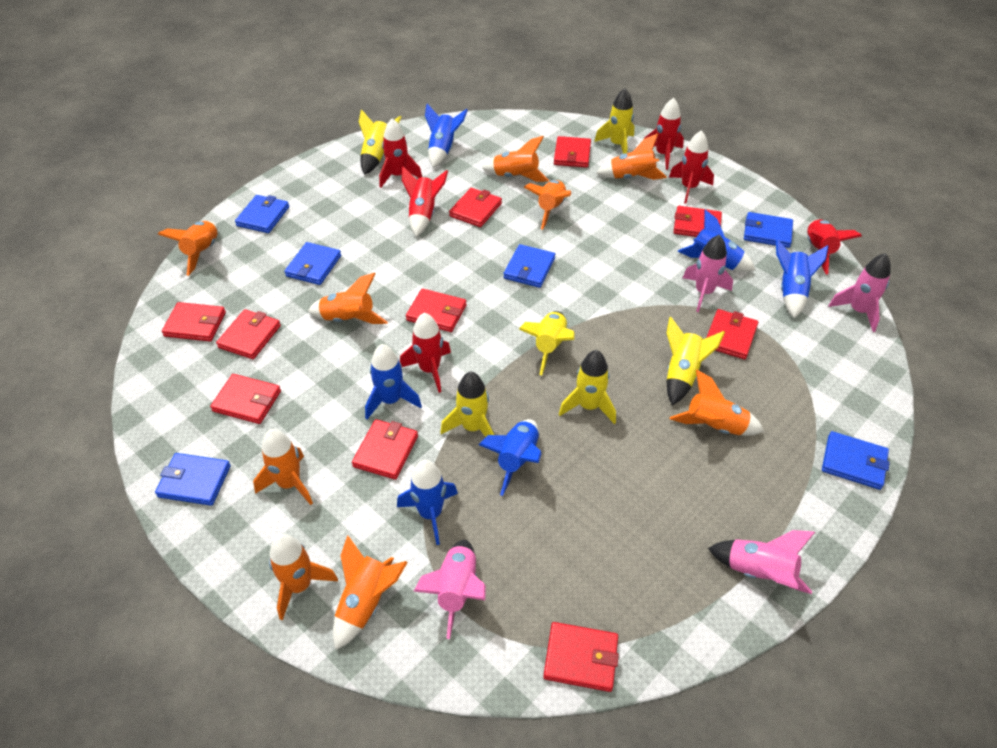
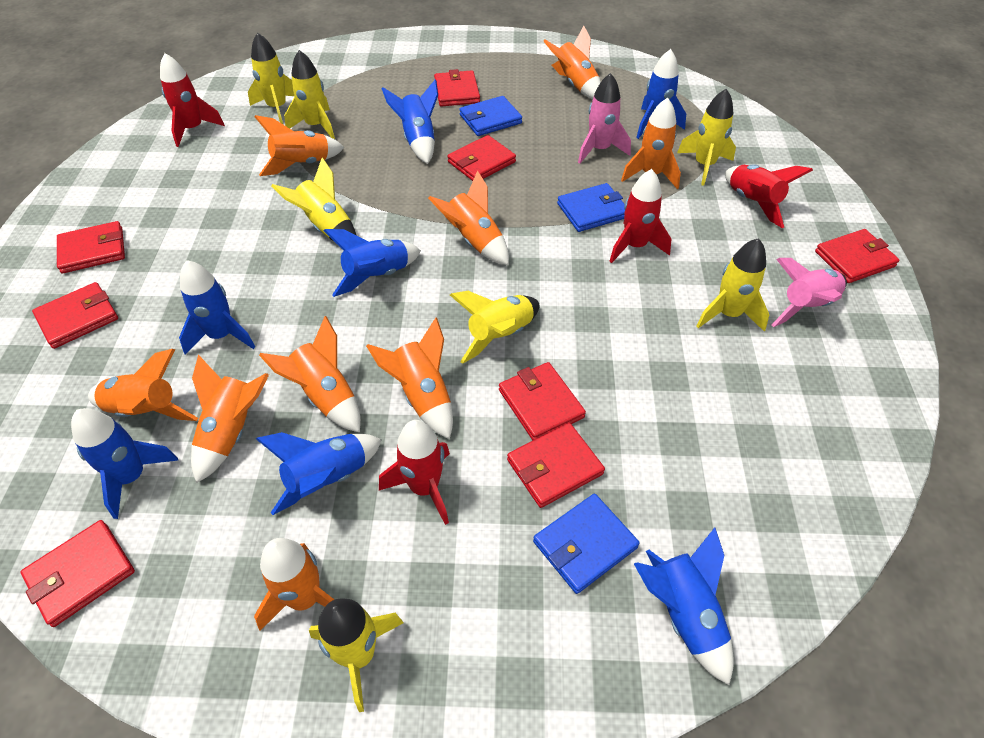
blue rocket: [365,344,422,419] [397,460,458,545] [425,104,468,168] [478,419,542,496] [678,210,755,272] [776,239,829,318] = 6 -> [71,408,178,519] [179,260,255,354] [256,432,381,515] [324,229,421,297] [382,79,438,164] [634,527,734,685] [636,49,686,139] = 7
blue wallet: [155,453,231,506] [235,195,289,233] [284,242,341,285] [503,244,555,288] [744,212,793,248] [822,431,890,490] = 6 -> [459,96,522,136] [533,494,639,594] [557,183,625,232] = 3
pink rocket: [413,540,486,639] [683,235,733,312] [708,530,815,594] [828,253,891,332] = 4 -> [578,73,631,164] [772,258,847,327] = 2
red rocket: [379,119,422,188] [400,313,451,393] [402,167,448,237] [644,98,684,170] [669,130,714,203] [807,220,862,274] = 6 -> [160,53,225,147] [379,420,450,525] [609,169,671,263] [725,164,813,228] = 4
red wallet: [162,302,226,341] [210,374,281,424] [216,309,281,359] [352,419,418,480] [406,289,467,332] [449,188,502,227] [543,622,619,692] [554,136,591,168] [674,206,722,237] [706,309,758,359] = 10 -> [20,520,135,627] [32,282,118,349] [57,221,125,273] [434,69,480,107] [447,135,516,181] [499,362,586,440] [507,423,605,508] [815,229,899,283] = 8
yellow rocket: [359,109,402,175] [440,372,494,437] [519,311,575,375] [559,350,616,424] [594,88,634,154] [667,317,725,405] = 6 -> [248,32,294,124] [271,158,357,240] [284,50,335,139] [309,598,404,712] [450,291,539,364] [677,89,736,186] [696,238,769,332] = 7

